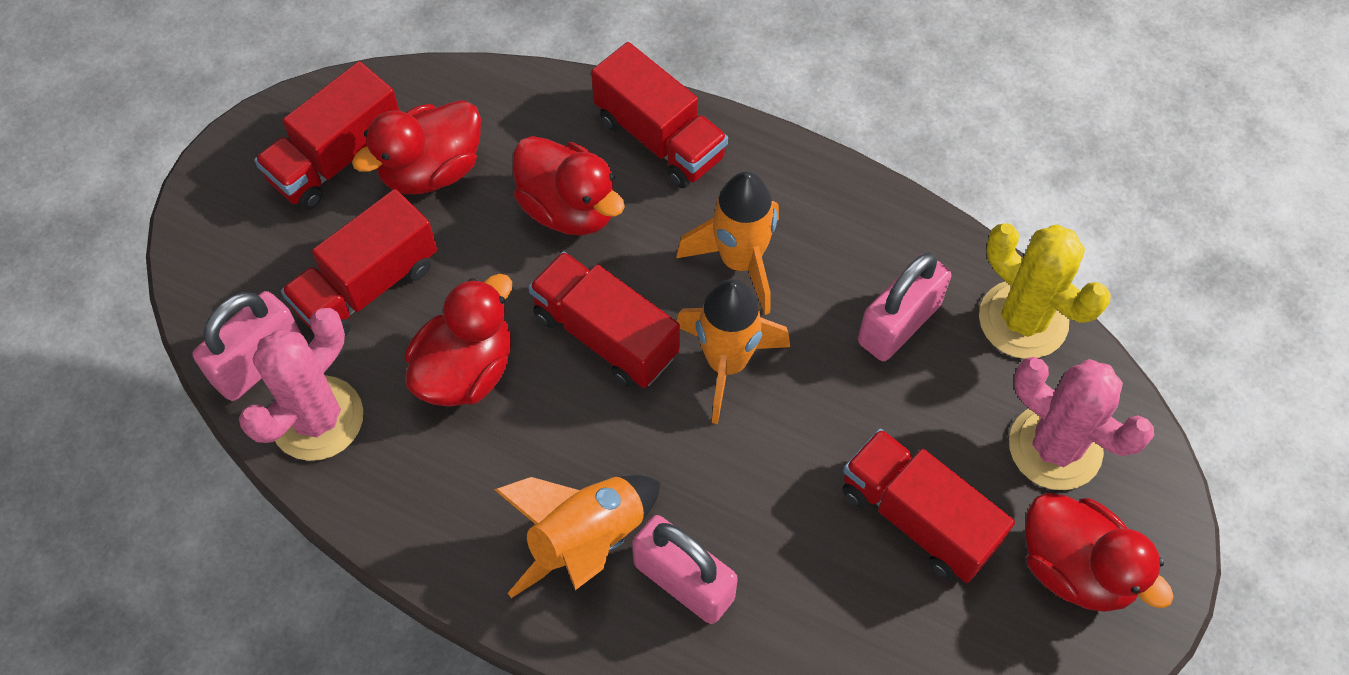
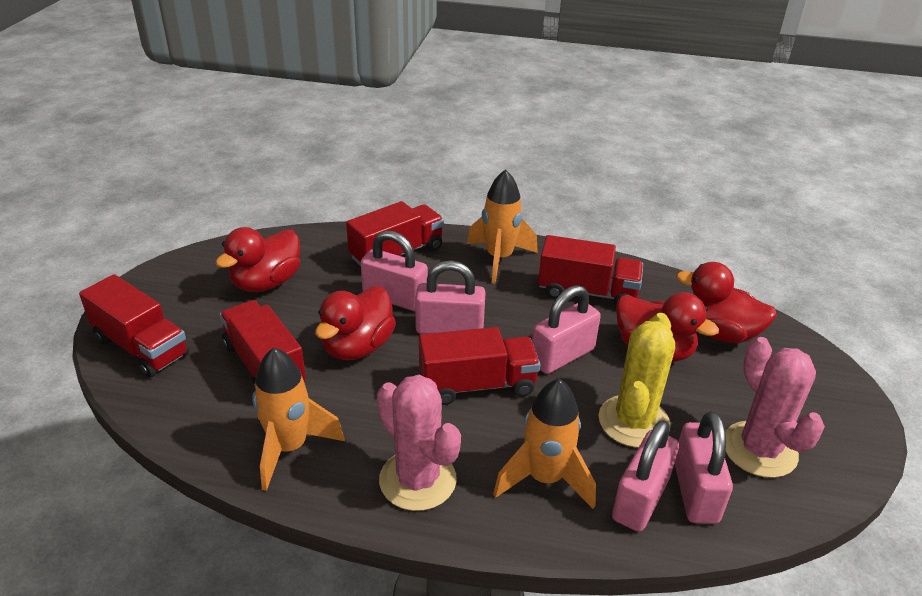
pink padlock: [192,291,302,401] [632,515,738,624] [858,253,951,361] = 3 -> [361,230,428,311] [415,260,486,334] [532,285,601,374] [612,420,679,532] [674,411,733,524] = 5

